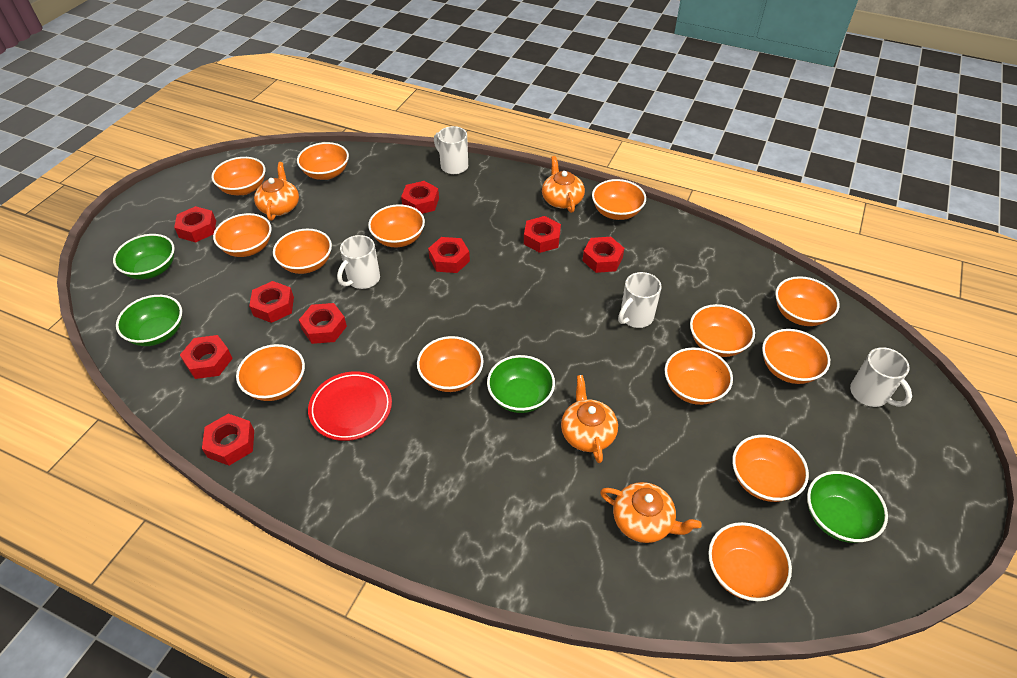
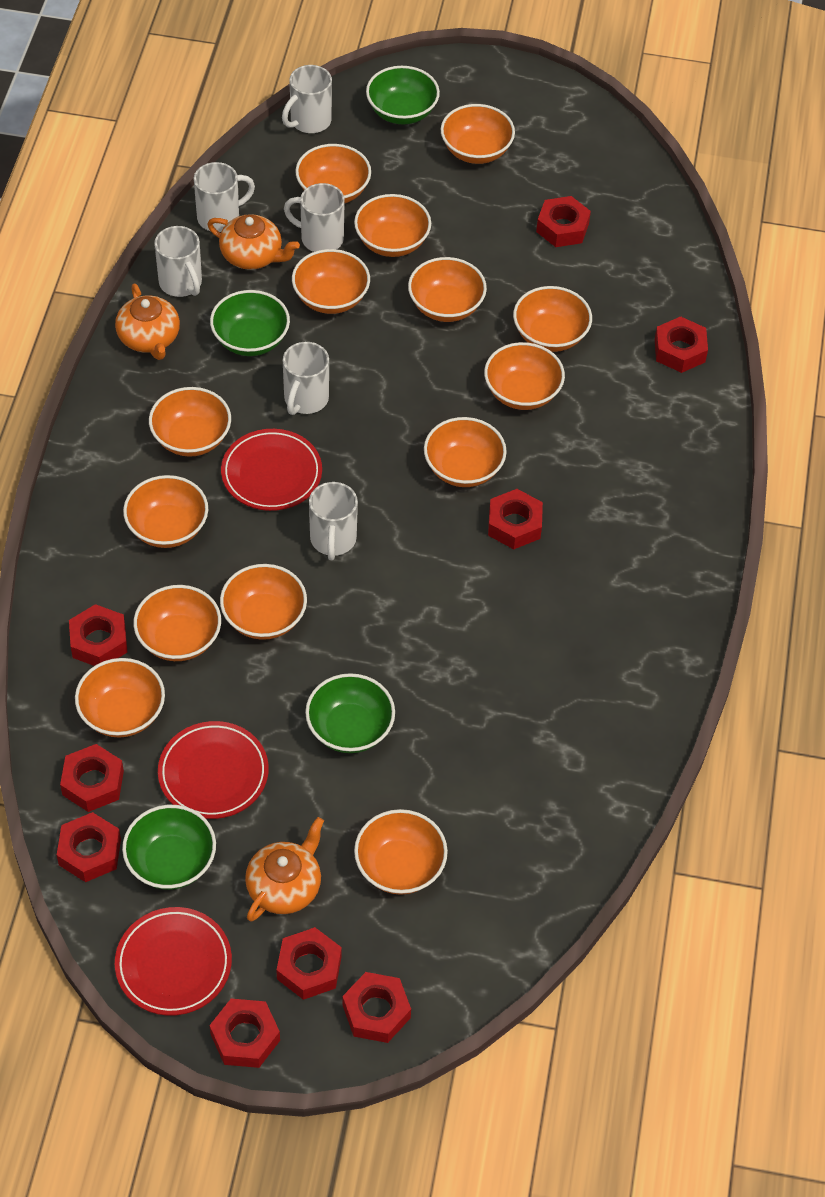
orange teapot: [254,162,299,221] [542,156,585,213] [561,375,618,463] [600,482,702,543] = 4 -> [115,283,180,360] [207,214,300,270] [245,817,324,922] = 3
red plate: [308,371,392,441] = 1 -> [115,907,232,1016] [158,721,269,819] [221,429,322,511] = 3
white mug: [337,235,380,289] [434,126,468,174] [618,272,662,328] [850,347,912,407] = 4 -> [154,226,202,297] [194,162,255,232] [282,65,332,133] [283,342,329,415] [284,183,345,252] [309,482,358,560] = 6

